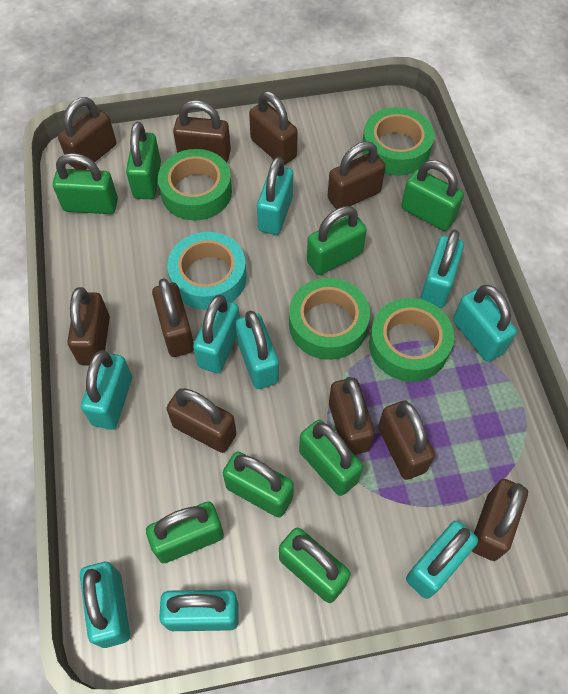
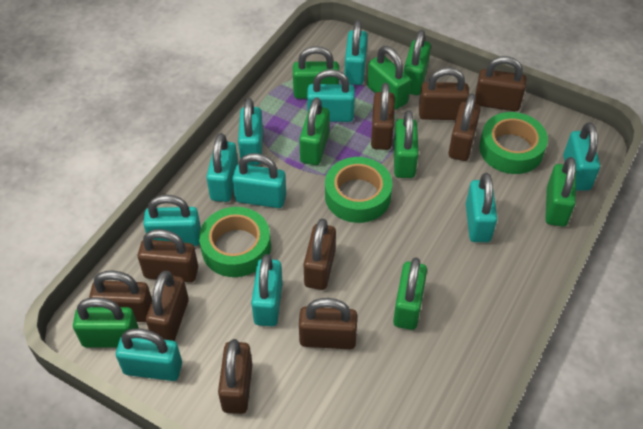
green tape: [158,149,232,221] [289,278,370,360] [362,107,434,176] [369,298,454,382] = 4 -> [199,207,271,277] [325,157,392,223] [479,112,548,174] = 3
turquoise padlock: [80,562,130,648] [81,350,132,430] [159,590,239,631] [193,295,240,373] [236,311,279,389] [257,156,293,235] [406,521,478,599] [421,229,464,308] [453,285,517,362] = 9 -> [116,328,182,381] [143,195,201,246] [206,133,238,202] [232,153,286,208] [238,98,263,165] [251,254,283,326] [307,69,355,122] [344,20,368,85] [466,173,497,242] [563,122,600,191] = 10
turquoise tape: [167,232,247,310] = 1 -> none = 0

